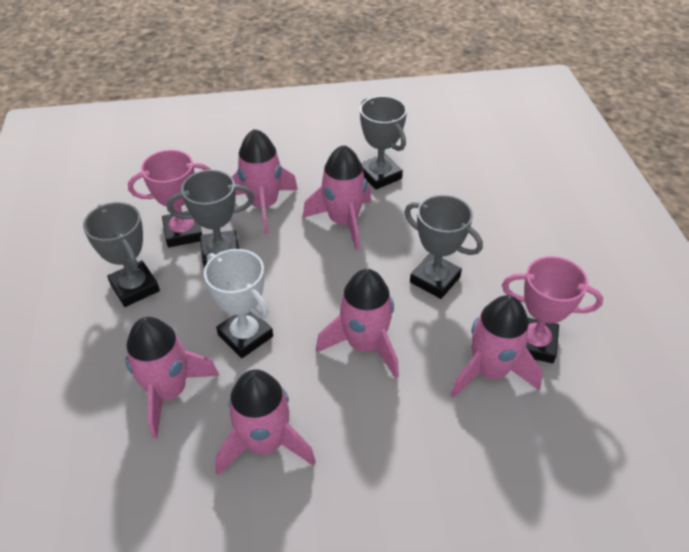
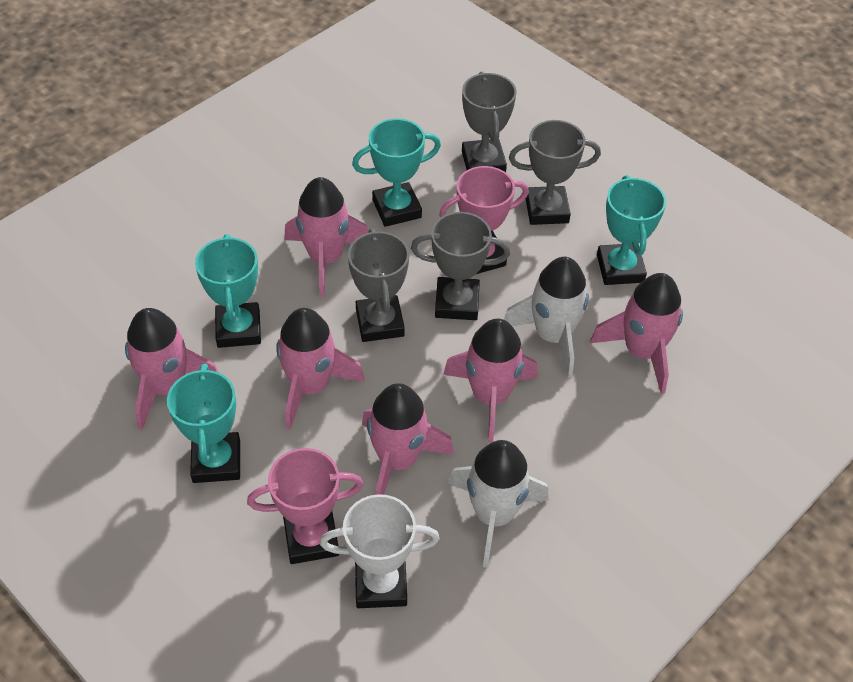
turquoise trophy: none = 0 -> [167,364,240,483] [195,234,261,348] [352,119,441,227] [597,175,666,285] = 4
white rocket: none = 0 -> [448,440,549,568] [504,257,589,377] = 2

